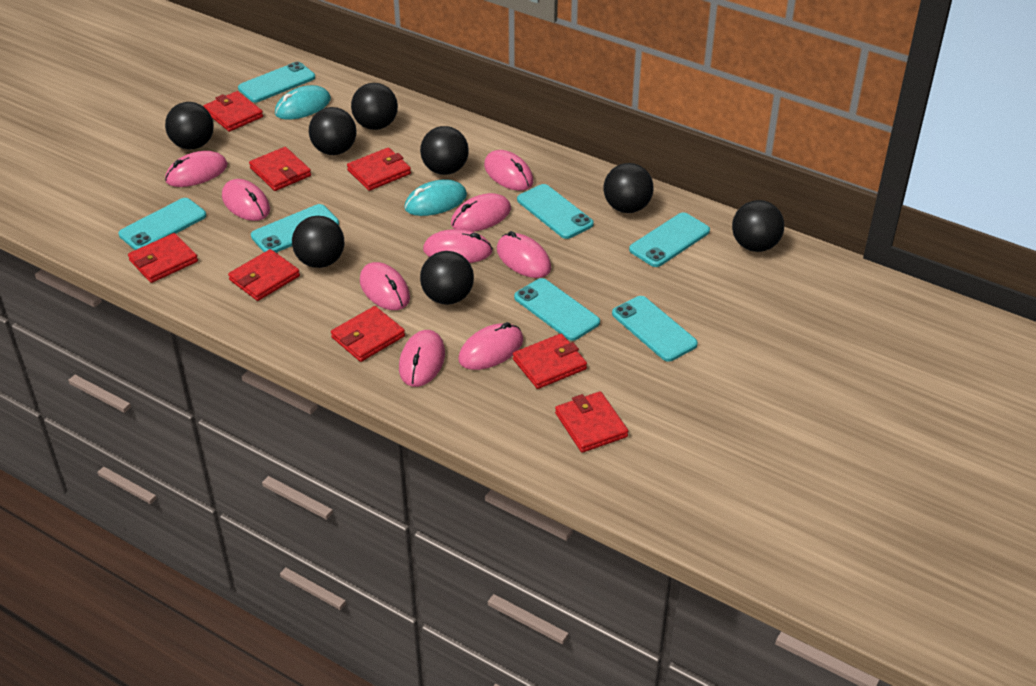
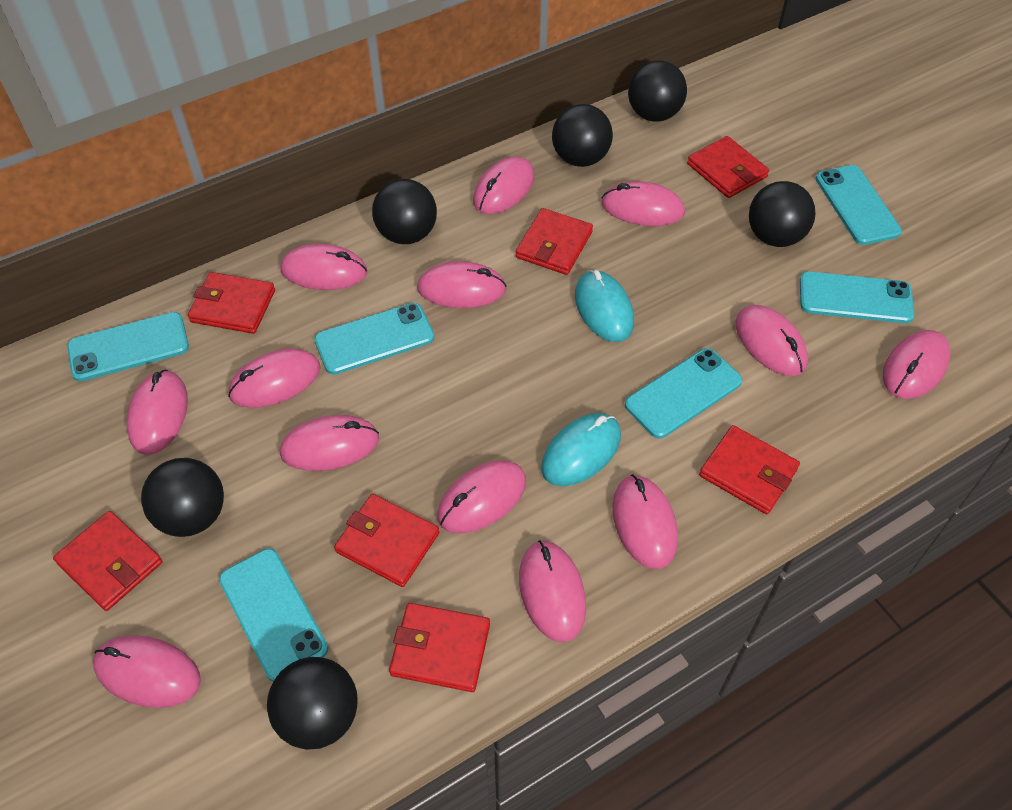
black ball: [165,102,214,149] [292,216,344,268] [309,107,357,155] [351,83,398,130] [420,126,469,175] [420,251,474,305] [603,163,654,213] [732,200,784,252] = 8 -> [141,458,224,537] [267,657,358,750] [372,179,437,244] [552,104,613,167] [628,61,687,122] [749,181,816,247] = 6
pink mouse: [165,151,228,187] [222,179,270,221] [360,262,410,310] [399,330,445,387] [423,229,493,263] [451,193,511,232] [459,322,523,370] [484,150,533,191] [497,231,551,278] = 9 -> [93,635,201,708] [127,370,188,455] [228,349,321,408] [280,244,367,290] [280,415,379,471] [417,261,507,308] [437,461,526,533] [473,157,534,214] [519,540,586,642] [601,181,685,226] [612,474,678,569] [736,305,808,376] [883,330,951,399] = 13
red wallet: [128,233,198,283] [203,91,263,132] [228,249,300,301] [249,147,311,191] [331,306,405,362] [347,147,411,191] [513,334,587,389] [555,391,628,453] = 8 -> [53,511,163,611] [188,272,275,334] [334,494,439,587] [389,603,490,692] [516,208,593,275] [687,136,769,198] [699,425,800,514] = 7
turquoise phone: [119,198,206,250] [238,62,315,102] [251,204,339,253] [514,278,600,341] [517,184,594,239] [612,296,698,362] [629,212,710,267] = 7 -> [67,312,189,381] [219,549,328,682] [314,303,434,375] [625,348,742,439] [800,271,915,323] [816,165,902,245] = 6

